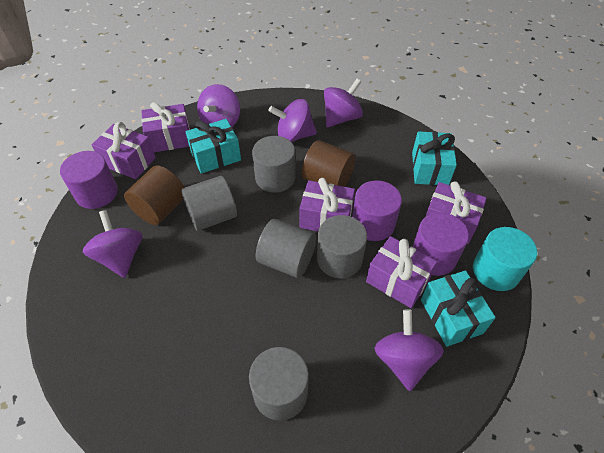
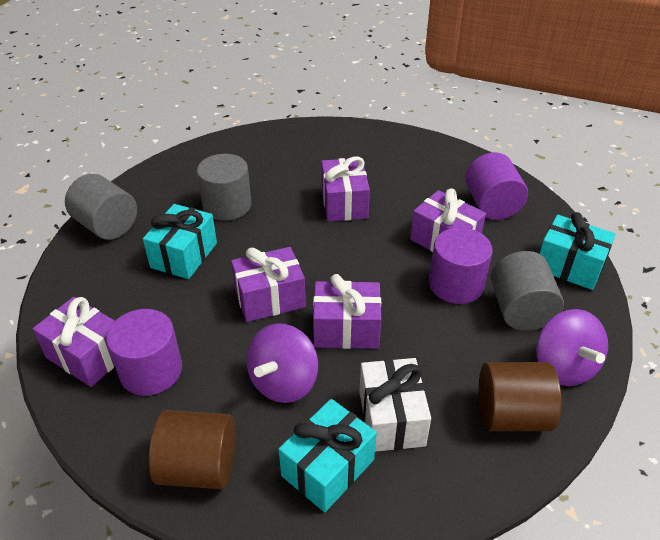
grey cylinder: [181,176,237,231] [249,347,309,421] [252,136,296,193] [256,219,316,278] [317,215,367,278] = 5 -> [65,174,137,240] [197,154,252,221] [491,251,564,331] = 3
purple spinning top: [83,210,143,278] [197,84,240,127] [269,99,317,142] [324,79,363,127] [374,309,444,391] = 5 -> [247,323,318,403] [536,309,608,386] = 2
turquoise cylinder: [473,227,537,291] = 1 -> none = 0
white gift: none = 0 -> [359,358,431,452] = 1

